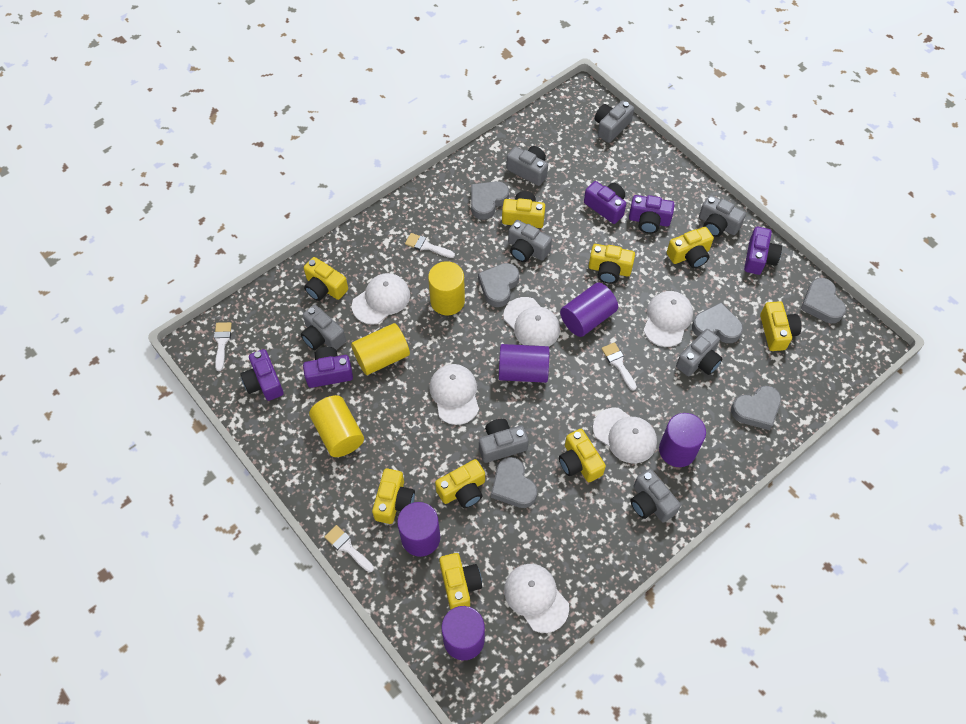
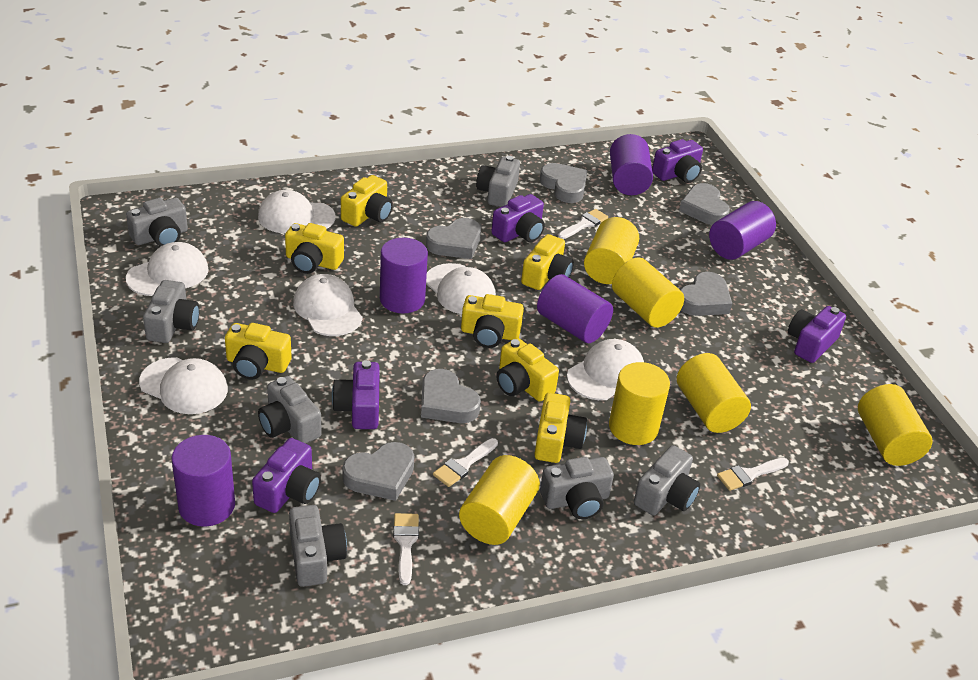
grey camera: [301,305,346,350] [479,418,529,463] [506,146,548,186] [508,220,552,262] [595,100,634,143] [631,469,681,523] [676,329,723,376] [699,195,746,237] = 8 -> [126,198,188,247] [143,280,200,343] [258,376,322,444] [289,505,347,587] [476,156,520,207] [540,457,614,519] [634,445,700,516] = 7
yellow camera: [304,257,348,301] [372,468,415,524] [435,459,485,508] [439,553,482,609] [502,191,545,228] [559,429,606,482] [589,244,635,284] [667,227,714,268] [760,301,801,351] = 9 -> [225,323,292,380] [285,223,344,274] [341,175,393,227] [461,294,524,348] [496,338,559,402] [521,234,574,290] [534,393,587,463] = 7
yellow cylinder: [309,395,364,457] [351,323,410,375] [428,261,465,315] = 3 -> [459,455,540,545] [584,217,639,284] [609,362,670,445] [612,257,684,328] [677,353,751,433] [858,384,932,466] = 6

